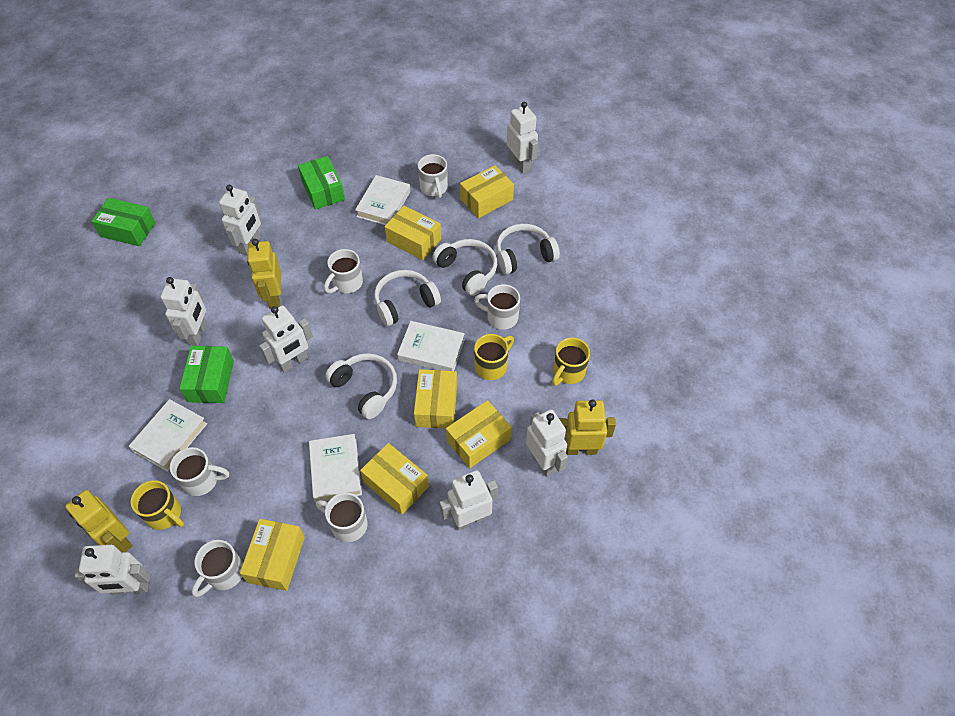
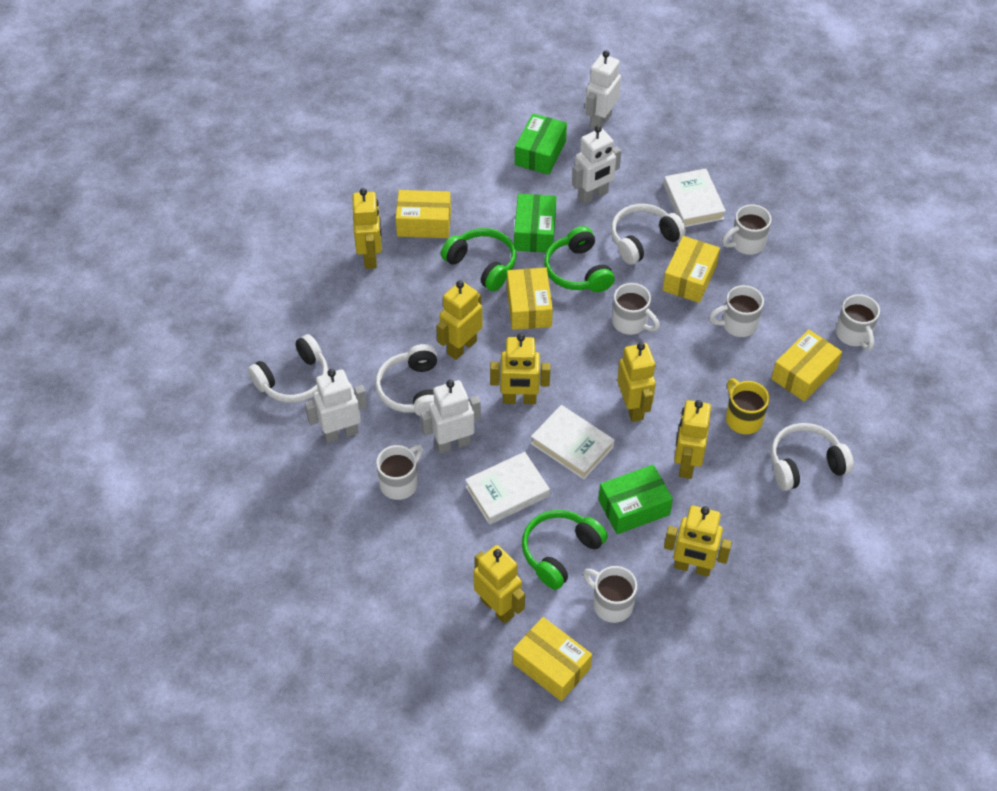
green headphones: none = 0 -> [441,228,516,291] [522,510,607,590] [544,226,615,292] = 3
white book: [129,399,207,472] [309,434,362,503] [355,175,410,225] [397,321,465,371] = 4 -> [465,452,550,525] [531,405,614,480] [664,169,726,227] = 3
white robot: [75,545,150,594] [161,277,207,346] [219,185,261,256] [259,306,313,372] [440,470,498,531] [507,102,538,174] [526,409,568,477] = 7 -> [305,369,367,443] [420,380,481,454] [572,125,621,204] [585,50,621,130] = 4
yellow box: [240,519,305,591] [360,443,429,515] [385,206,441,260] [414,369,457,429] [446,400,512,468] [460,165,514,218] = 6 -> [396,190,451,238] [507,268,553,330] [513,617,592,701] [663,236,720,303] [771,330,842,402] = 5
yellow mug: [131,480,184,530] [474,334,514,380] [552,337,590,386] = 3 -> [726,378,769,434] = 1
yellow robot: [65,490,132,552] [247,239,281,309] [559,400,616,455] = 3 -> [352,188,382,269] [437,280,483,360] [473,545,525,624] [490,333,550,404] [617,342,656,422] [664,506,732,577] [674,400,711,479] = 7

